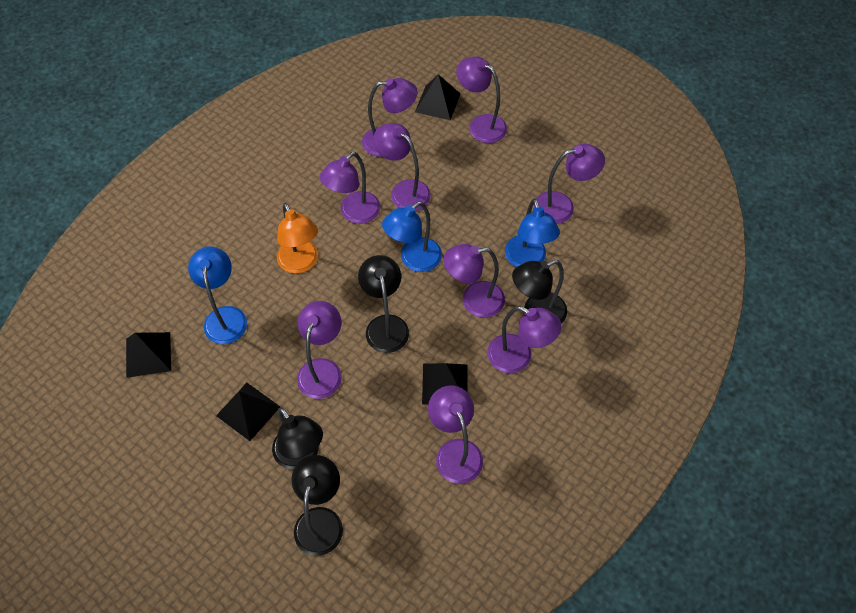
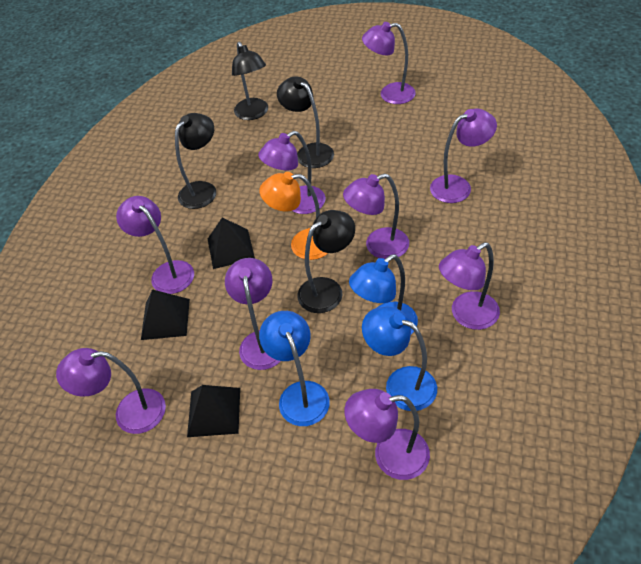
black pyramid: [126,332,171,378] [216,383,280,441] [415,74,460,120] [422,363,467,405] = 4 -> [141,289,190,340] [187,385,240,437] [208,218,255,269] = 3

